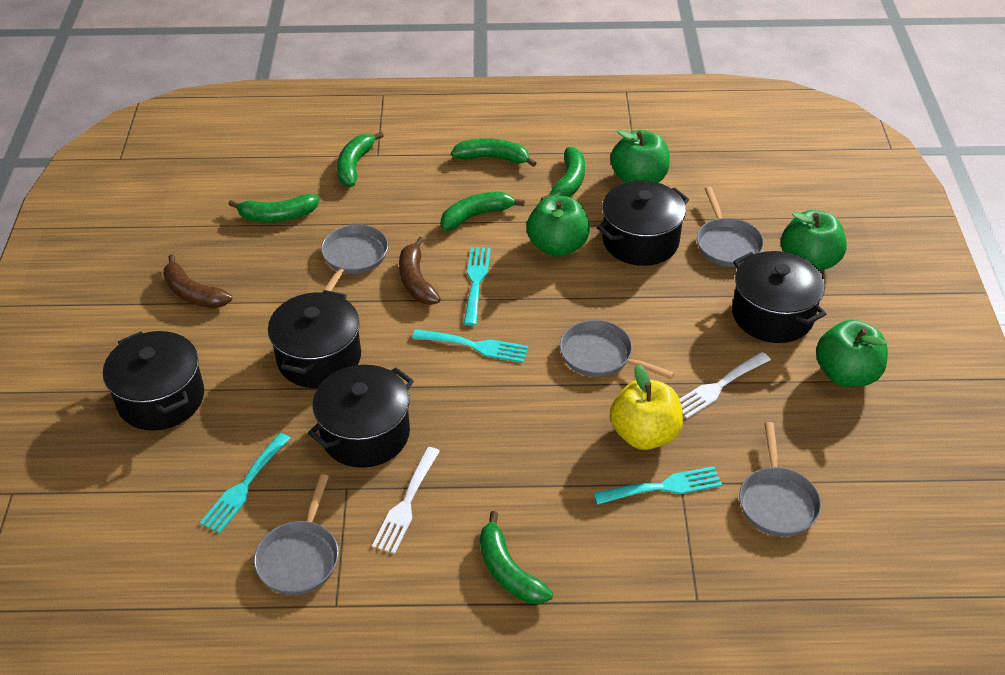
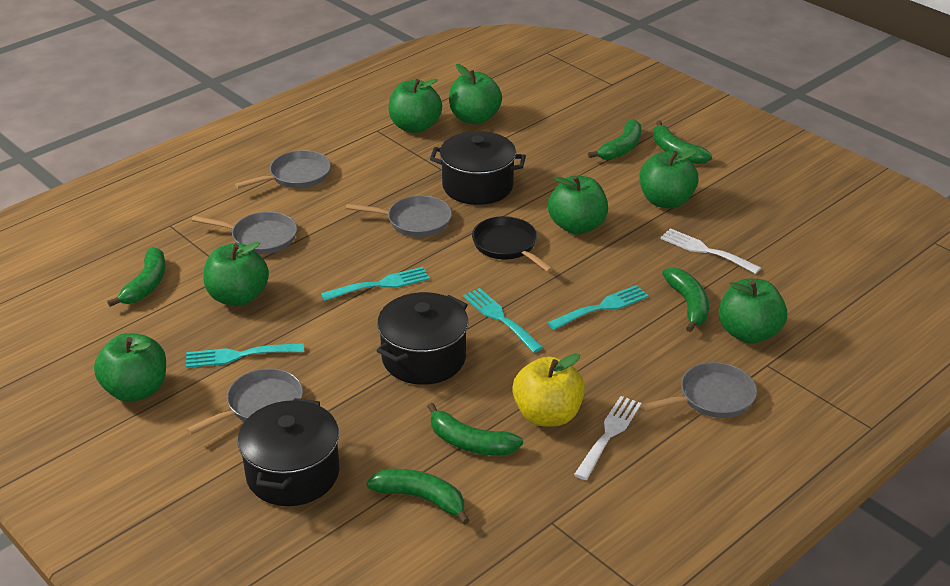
black pan: none = 0 -> [472,216,553,272] = 1
black pot: [103,331,204,431] [268,290,361,388] [308,365,414,468] [597,180,689,266] [732,251,826,343] = 5 -> [238,398,339,506] [377,292,468,385] [430,131,526,205] = 3
brown banana: [163,254,232,308] [399,237,441,305] = 2 -> none = 0
green apple: [527,195,590,257] [610,129,670,183] [781,210,847,271] [816,320,888,387] = 4 -> [94,333,166,402] [204,242,269,306] [388,79,442,133] [449,64,502,124] [548,176,608,234] [640,149,699,209] [719,278,787,344] = 7

